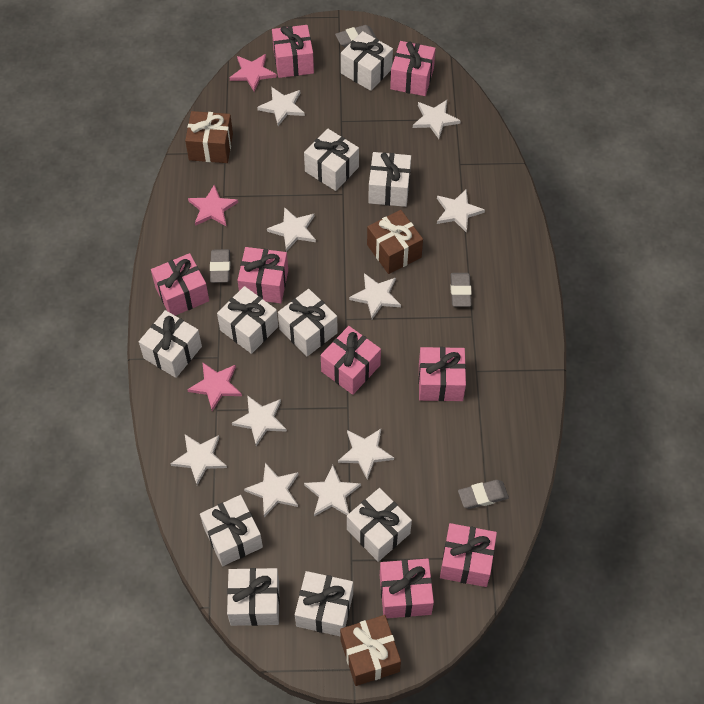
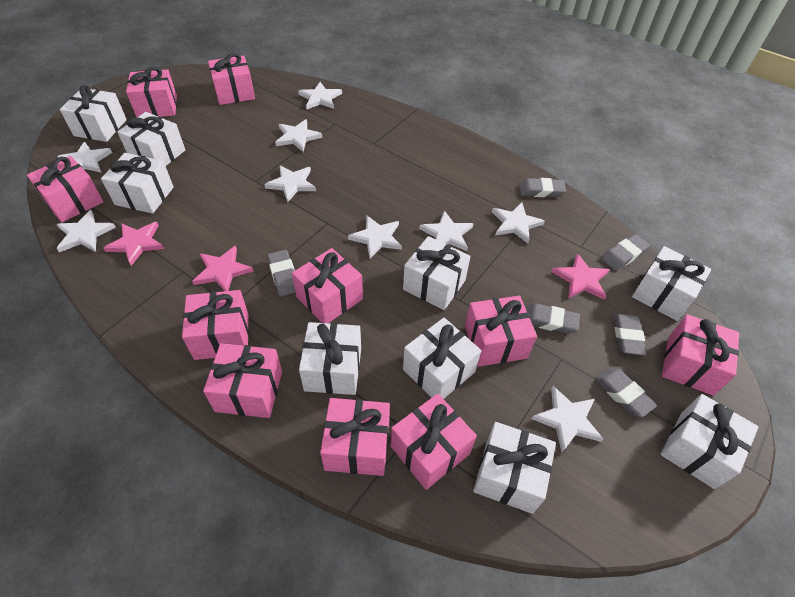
brown gift: [185,111,233,163] [340,615,401,686] [367,210,423,274] = 3 -> none = 0
grey eraser: [210,249,230,283] [335,25,376,48] [450,273,472,307] [458,480,509,509] = 4 -> [267,250,296,296] [519,178,566,197] [526,303,580,334] [595,368,657,417] [602,234,650,271] [614,314,646,355] = 6
pink gift: [151,253,209,316] [238,247,288,303] [272,25,314,78] [321,326,381,395] [380,559,434,618] [390,41,436,96] [418,347,466,401] [440,523,497,587] = 8 -> [27,156,104,222] [126,67,177,117] [182,290,249,360] [203,343,282,418] [208,53,255,105] [292,248,363,323] [320,398,390,476] [390,393,477,490] [465,296,537,367] [662,314,739,396] = 10
white gift: [139,310,202,378] [200,495,263,566] [217,286,278,354] [227,568,280,626] [278,289,338,356] [295,571,353,636] [304,128,359,191] [341,31,393,91] [347,488,412,562] [368,152,411,207] = 10 -> [60,85,127,142] [101,153,174,214] [117,112,185,166] [299,322,361,395] [403,236,471,310] [403,318,481,399] [473,422,556,514] [632,246,711,321] [661,394,758,489] = 9
white star: [170,435,227,485] [232,395,287,446] [244,463,299,517] [257,87,305,126] [267,207,316,251] [304,465,361,516] [338,429,394,480] [349,273,401,319] [413,100,461,139] [437,189,485,233] = 10 -> [56,210,116,252] [57,142,112,173] [264,165,316,202] [275,119,322,152] [298,82,342,109] [348,216,402,259] [419,211,473,251] [492,202,545,243] [532,386,603,453] = 9

